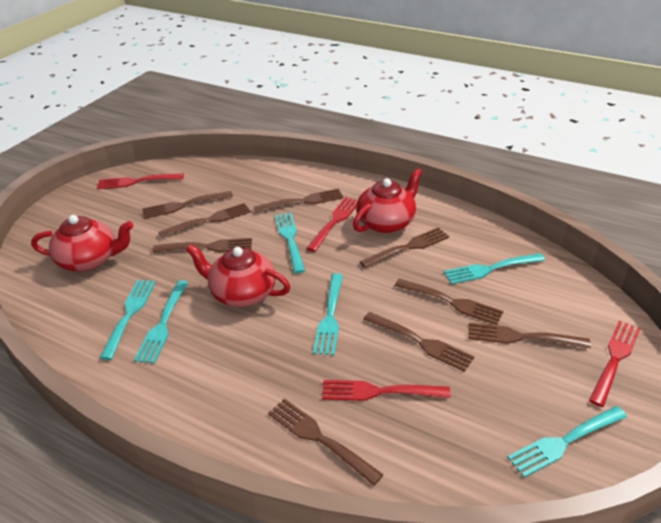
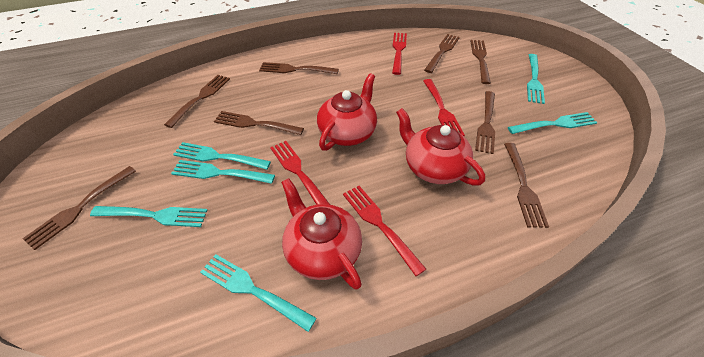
brown fork: [142,191,233,219] [153,238,252,253] [158,203,251,238] [254,188,344,213] [268,398,384,486] [360,227,449,268] [363,312,475,372] [395,279,504,325] [468,323,591,348] = 9 -> [22,166,136,250] [164,75,230,128] [214,111,304,135] [259,62,339,74] [424,34,460,73] [470,40,491,84] [475,91,495,154] [504,143,549,228] = 8

